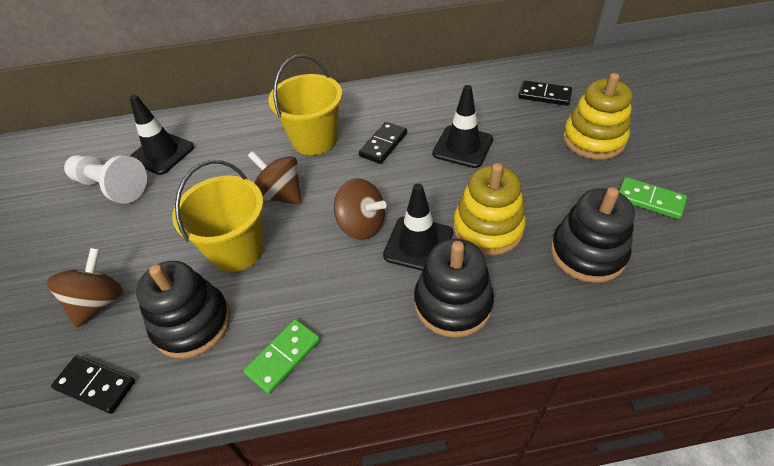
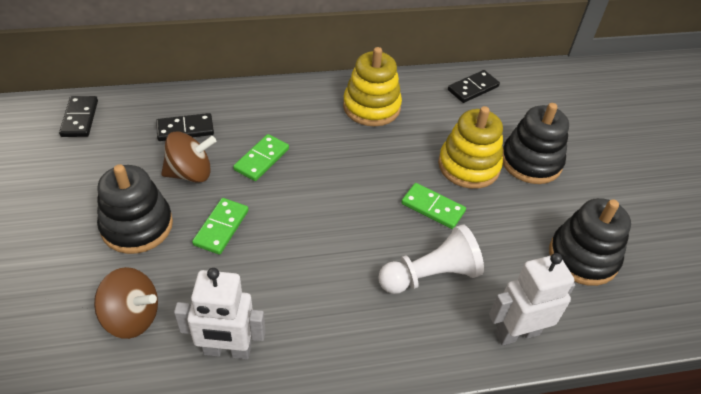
black traffic cone: [129,94,194,175] [383,183,453,271] [432,85,493,168] = 3 -> none = 0
brown spinning top: [47,247,123,328] [248,151,301,205] [334,178,387,240] = 3 -> [94,267,158,339] [161,131,216,183] = 2
green domino: [244,319,320,394] [619,177,687,219] = 2 -> [192,198,249,255] [233,134,289,181] [401,183,466,229] = 3
white robot: none = 0 -> [174,268,265,359] [489,253,575,345] = 2
yellow bucket: [172,160,264,272] [268,54,342,155] = 2 -> none = 0

